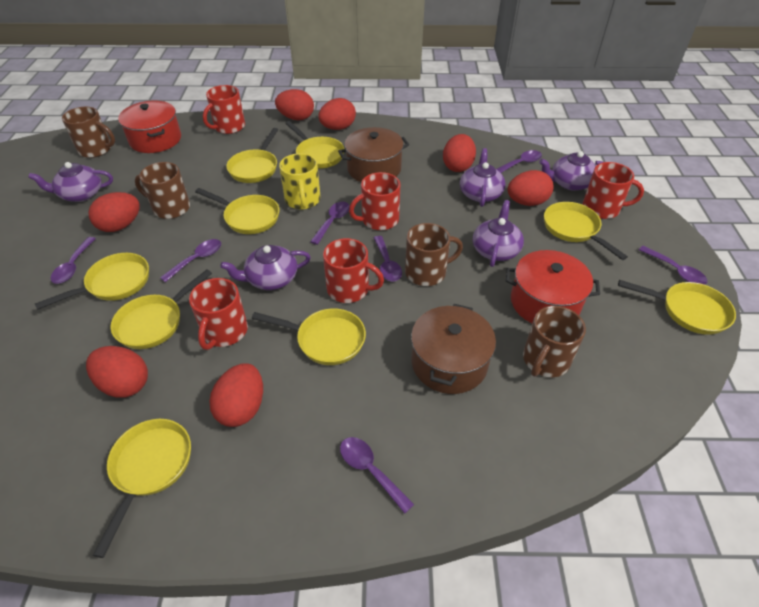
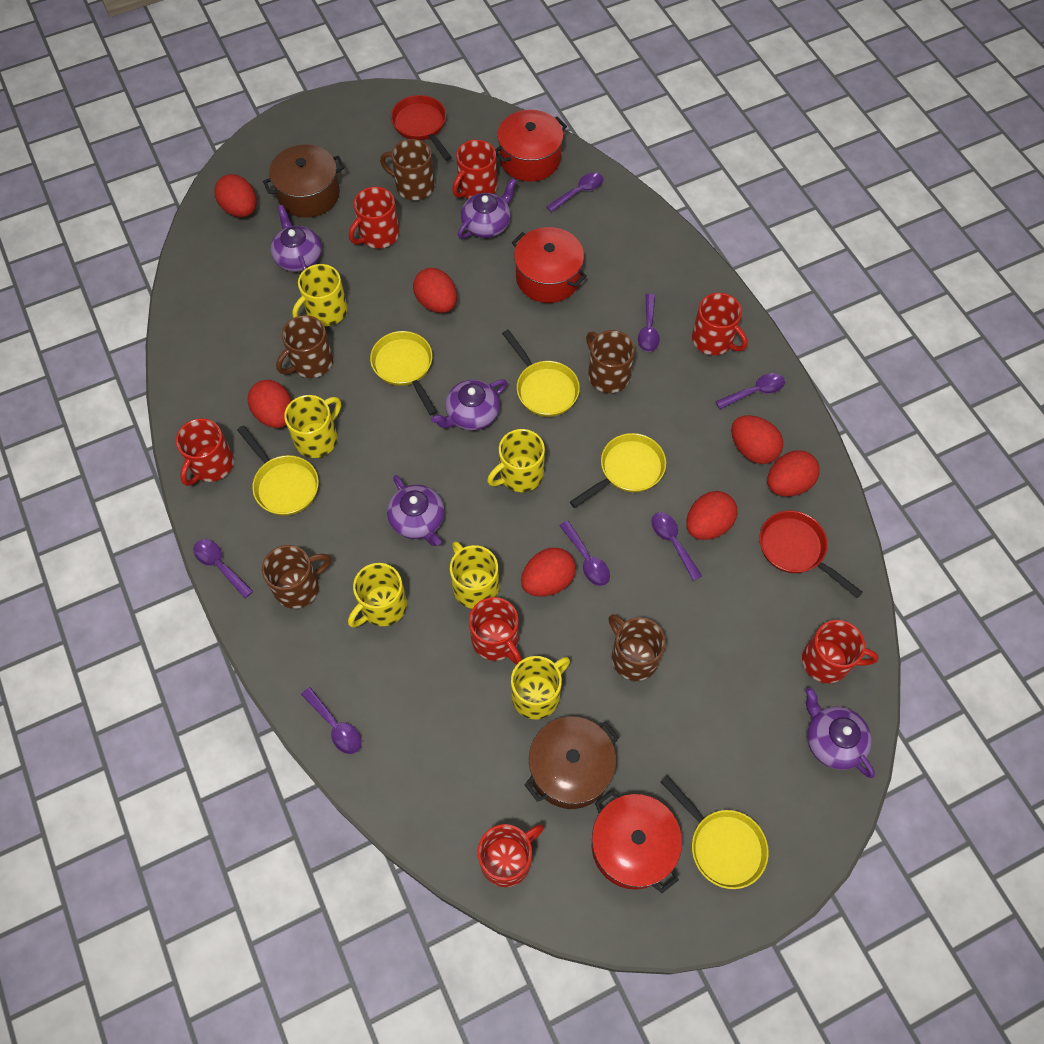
brown mug: [62,107,115,158] [135,162,190,219] [405,223,463,286] [523,306,586,377] = 4 -> [262,545,331,609] [276,315,333,378] [380,139,435,200] [586,330,635,393] [608,614,666,681] = 5
red mug: [189,278,248,350] [203,85,245,134] [323,238,384,303] [349,172,400,230] [583,162,644,219] = 5 -> [176,418,234,486] [349,187,399,248] [452,140,497,199] [469,597,522,665] [478,824,544,887] [692,293,748,355] [802,620,879,683] = 7
red pan: none = 0 -> [391,95,452,161] [760,511,863,598] = 2
red pot: [118,101,181,153] [506,250,600,323] = 2 -> [495,110,567,182] [512,227,587,303] [592,790,682,893] = 3
yellow mug: [279,153,321,209] = 1 -> [284,395,341,458] [292,264,347,326] [348,563,407,628] [450,541,499,609] [487,429,545,492] [511,656,570,719] = 6
yellow pan: [35,253,149,310] [92,419,191,558] [111,269,212,349] [195,188,279,234] [226,128,278,183] [252,308,366,365] [285,121,344,169] [544,202,628,260] [618,280,736,335] = 9 -> [237,425,319,516] [370,331,437,416] [502,330,580,417] [570,433,666,508] [660,776,769,889] = 5

